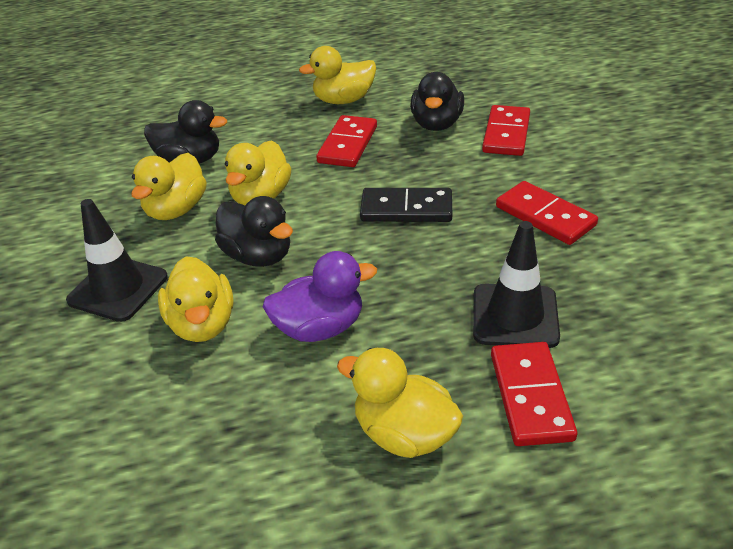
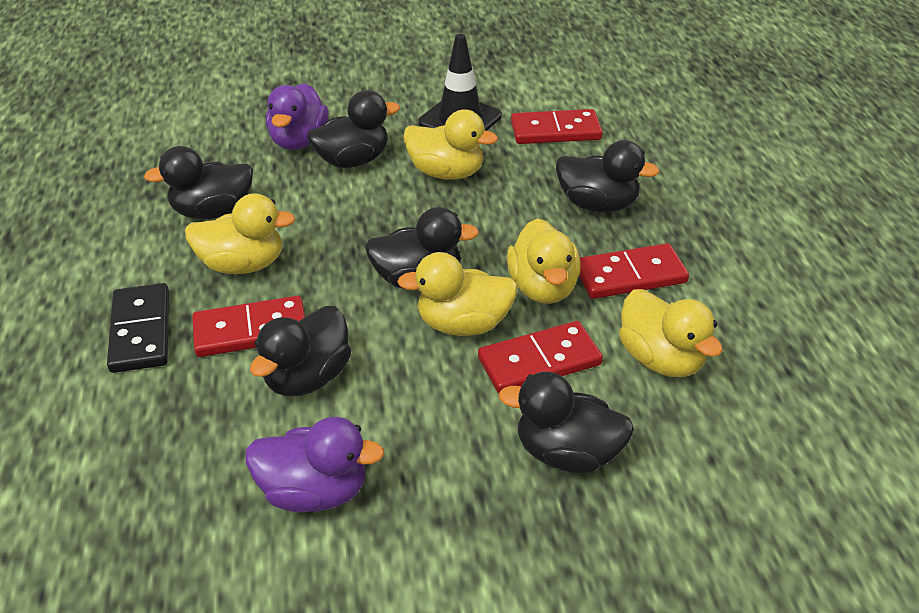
black duck: [144,100,227,164] [215,196,293,267] [410,72,464,131] = 3 -> [144,146,253,219] [250,306,351,396] [307,90,400,168] [365,207,479,289] [498,372,634,474] [556,140,660,212] = 6
black traffic cone: [66,199,168,322] [473,221,560,348] = 2 -> [418,34,502,131] = 1
purple duck: [263,251,377,342] = 1 -> [245,417,385,512] [266,83,328,150] = 2

